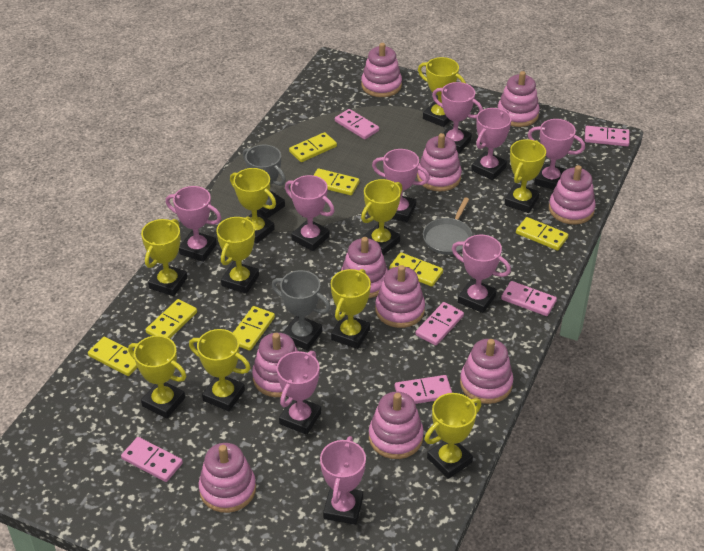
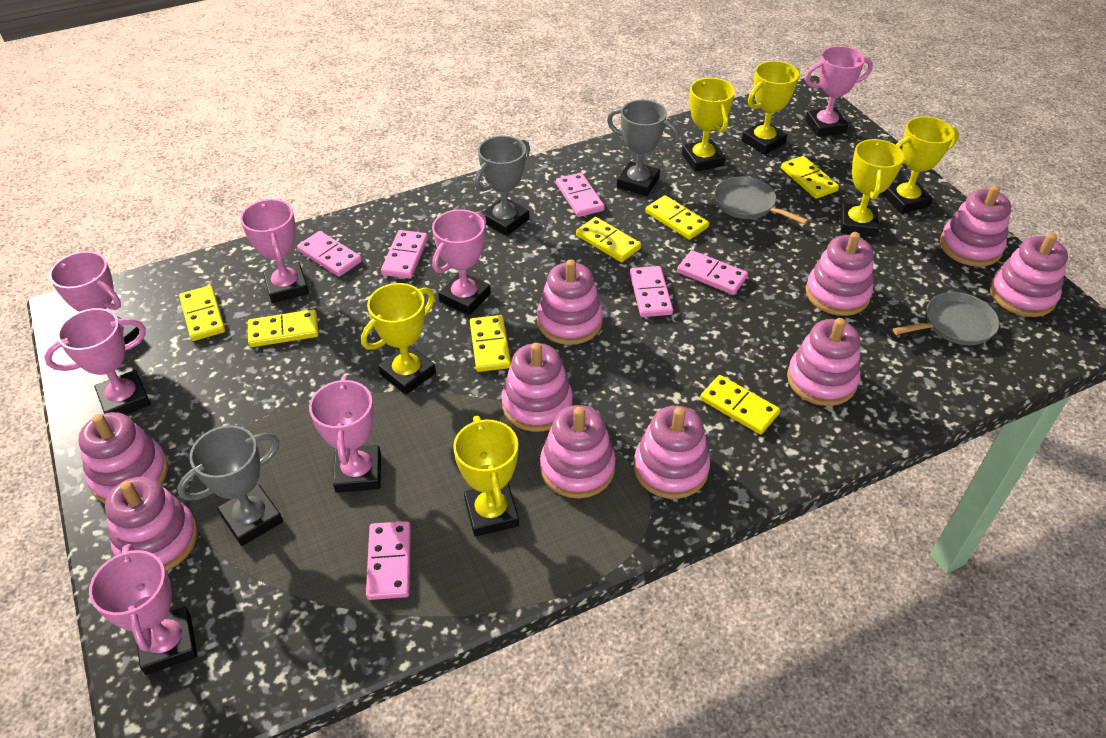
grey pan: [423,197,473,255] = 1 -> [714,177,808,224] [893,292,999,345] = 2
grey trophy: [243,145,286,218] [272,270,330,350] = 2 -> [177,425,283,546] [474,136,530,236] [607,100,679,196] = 3
pink trophy: [166,186,221,262] [276,351,321,435] [285,175,335,251] [320,436,366,525] [372,149,430,222] [432,82,483,153] [452,235,511,313] [471,108,511,180] [528,119,585,190] = 9 -> [44,308,151,415] [49,251,139,344] [89,544,197,675] [240,199,309,303] [309,376,381,493] [432,209,491,315] [805,46,873,137] = 7
yellow trophy: [128,335,186,418] [141,219,187,296] [189,329,250,411] [216,216,259,294] [230,168,276,244] [331,269,371,349] [361,179,402,255] [418,57,466,127] [424,393,481,479] [505,139,546,213] = 10 -> [361,283,436,395] [453,416,519,537] [682,78,735,172] [742,61,800,155] [840,139,904,237] [882,116,959,214] = 6

